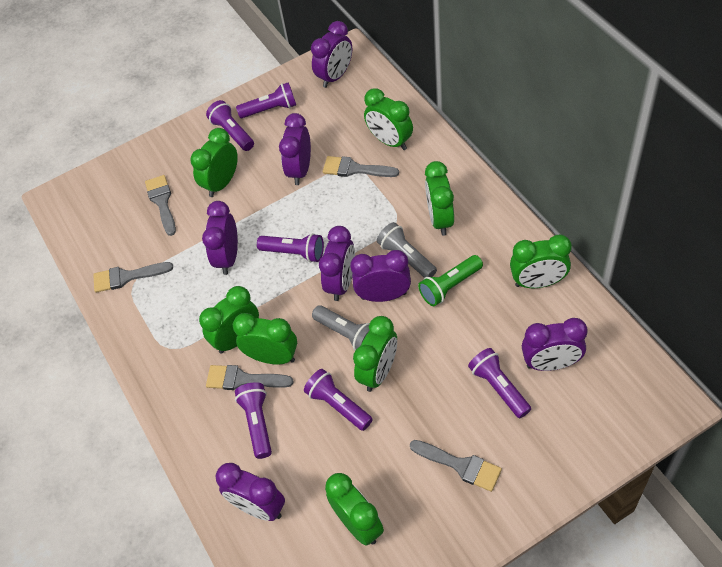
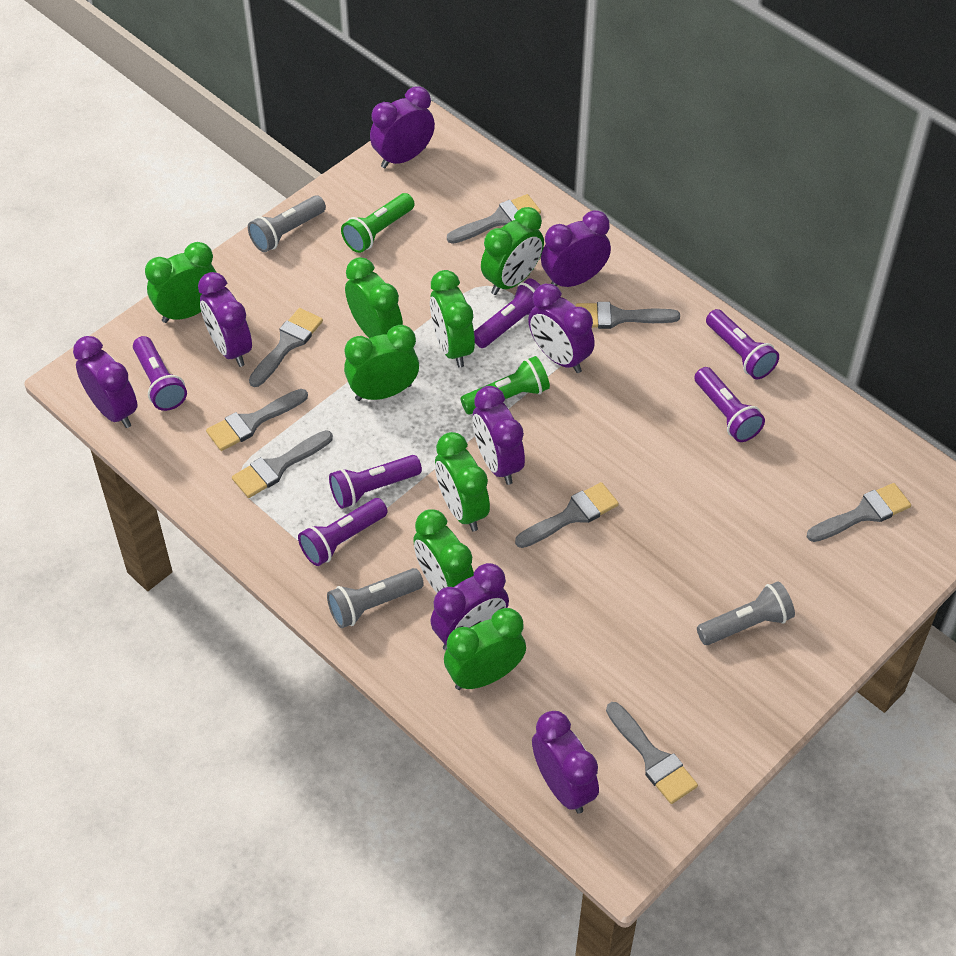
green flashlight: [418,255,483,306] = 1 -> [341,193,415,253] [460,356,550,414] = 2
grey brush: [93,262,173,293] [145,175,176,236] [206,365,294,390] [323,156,399,177] [410,440,502,492] = 5 -> [206,389,308,451] [232,430,333,498] [249,308,323,387] [447,194,541,244] [515,482,619,548] [576,302,680,329] [606,702,698,804] [807,483,911,542] = 8
grey flashlight: [312,305,370,350] [377,222,437,278] = 2 -> [248,195,326,252] [327,568,424,628] [697,581,795,645] = 3
purple clock: [202,201,238,275] [216,463,285,521] [279,113,311,185] [311,21,352,88] [319,226,355,301] [350,250,411,302] [522,318,588,371] = 7 -> [73,336,137,428] [198,272,252,367] [370,86,435,168] [430,563,509,651] [473,386,525,485] [528,284,595,373] [532,711,599,814] [541,210,611,287] = 8

